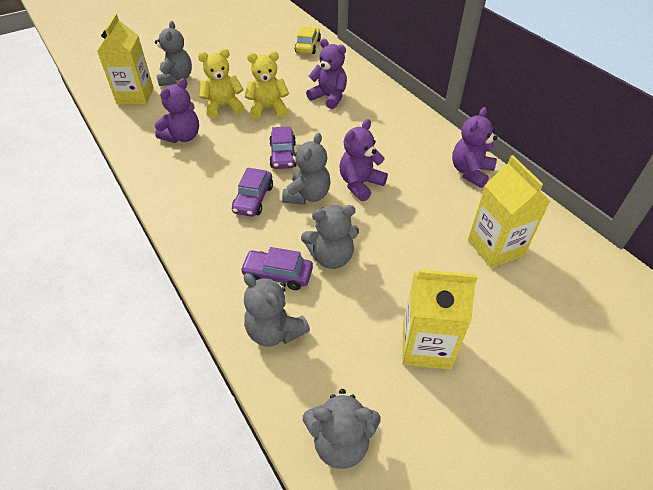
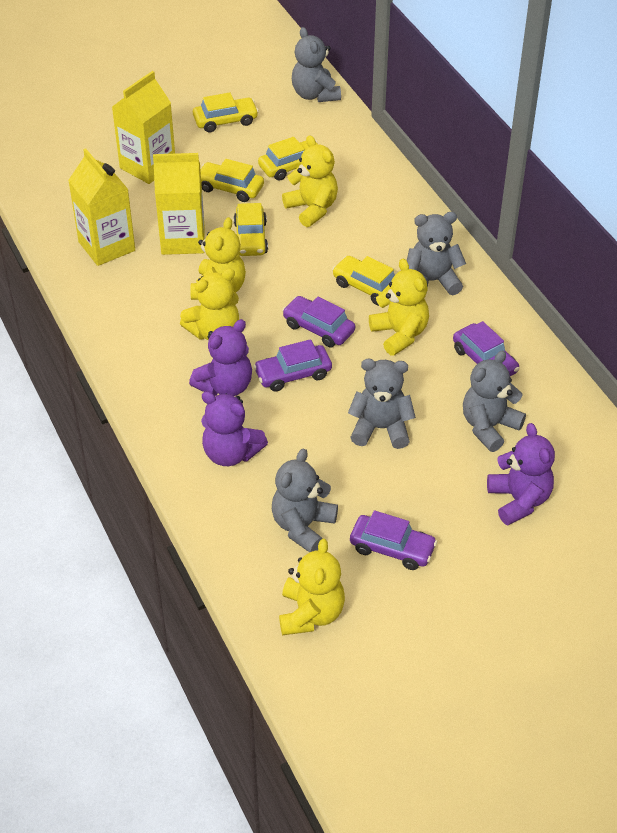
purple car: [232,168,273,217] [240,247,313,290] [269,126,297,169] = 3 -> [253,339,332,392] [282,296,355,348] [350,510,437,570] [453,321,520,376] = 4
purple teddy bear: [154,78,199,143] [306,39,347,109] [340,119,388,201] [452,107,497,188] = 4 -> [189,319,252,396] [201,391,268,466] [487,423,555,525] = 3
yellow car: [295,26,321,54] = 1 -> [193,92,259,133] [200,159,264,202] [234,203,268,256] [258,137,317,181] [332,256,395,306] = 5
yellow teddy bear: [198,49,244,118] [245,51,289,119] = 2 -> [180,268,239,340] [190,217,246,300] [279,539,345,635] [282,135,338,227] [369,259,429,356] = 5

